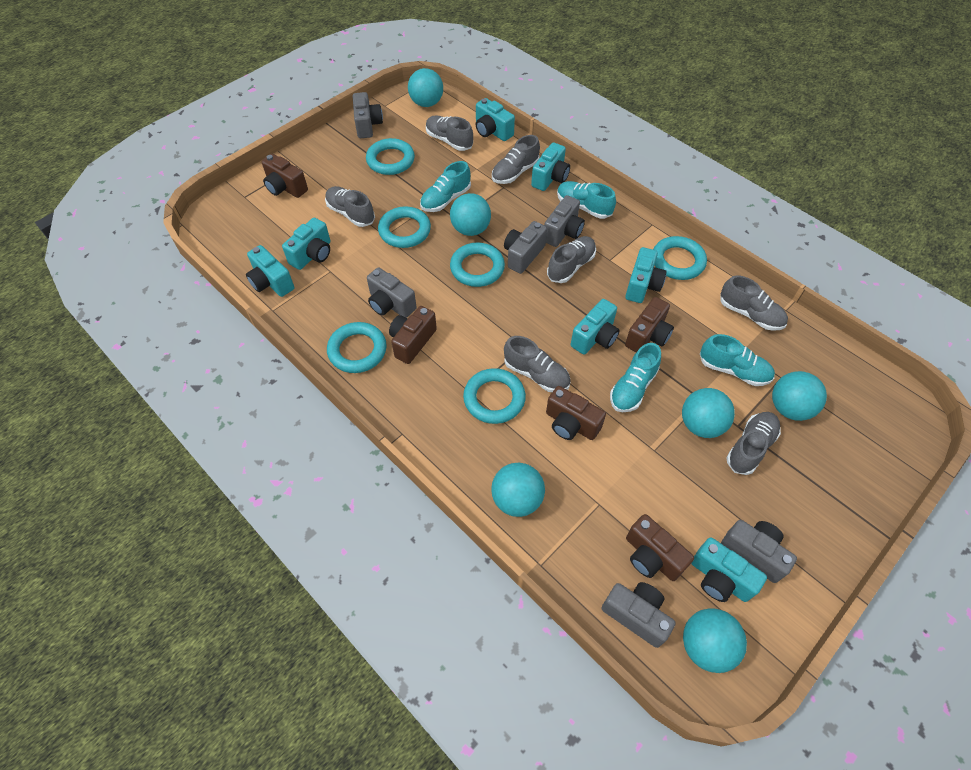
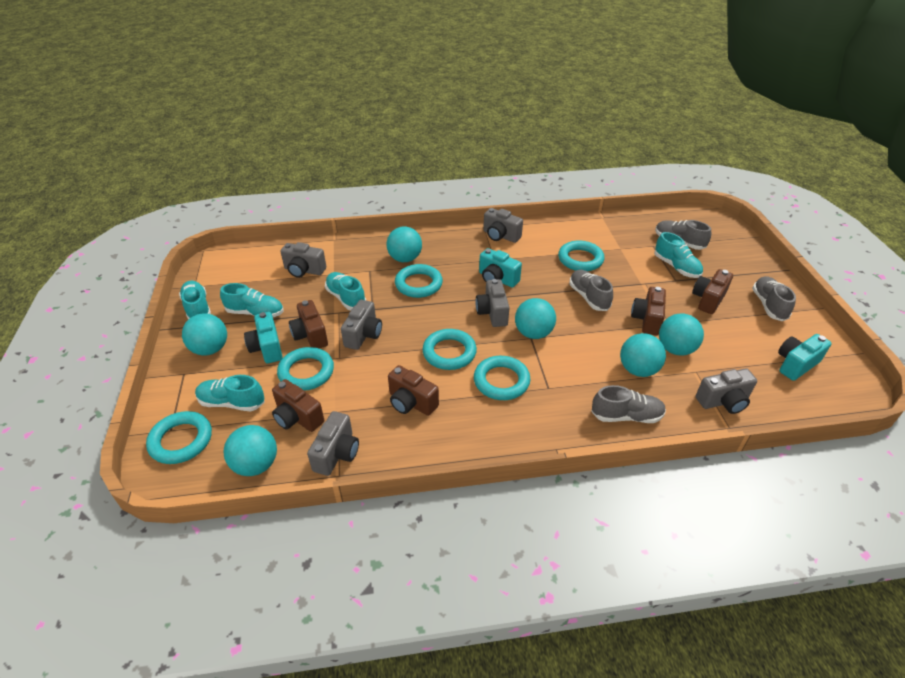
grey shoe: [325,186,375,227] [426,115,473,151] [492,135,540,184] [504,336,571,392] [547,236,596,283] [720,275,788,331] [726,412,781,475] = 7 -> [569,270,613,311] [591,385,666,423] [655,220,711,250] [752,276,796,321] = 4
turquoise camera: [246,245,294,297] [282,217,331,270] [476,98,515,141] [531,143,570,191] [571,299,620,354] [625,247,667,303] [691,537,767,602] = 7 -> [244,312,283,364] [479,248,522,288] [778,334,832,381] = 3
turquoise shoe: [420,161,471,212] [557,181,616,219] [610,343,661,412] [700,334,775,386] = 4 -> [179,281,211,319] [195,375,265,411] [220,283,284,317] [325,272,366,310] [654,232,703,278] = 5

